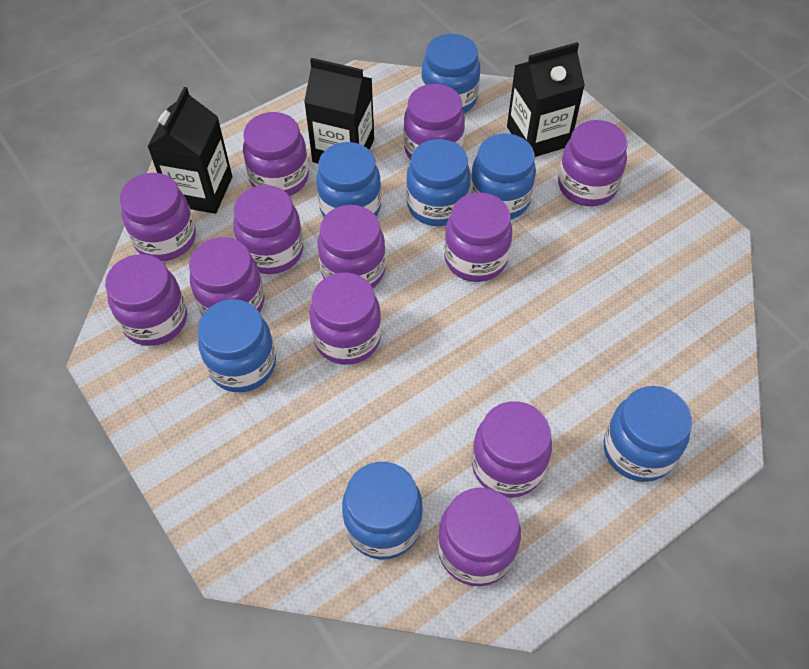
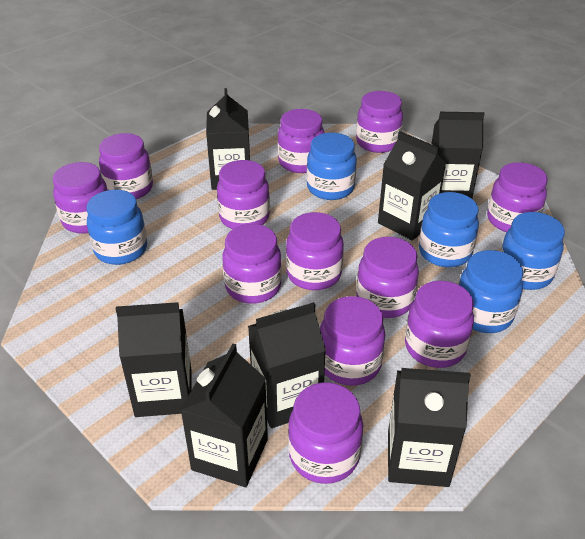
black carton: [147,87,232,214] [304,58,374,163] [507,42,585,157] = 3 -> [116,302,192,417] [180,344,268,487] [206,88,250,190] [248,302,326,428] [378,131,446,240] [388,368,471,487] [431,112,485,198] = 7
blue jar: [198,299,276,392] [316,142,381,217] [342,462,423,560] [406,139,471,226] [421,34,480,113] [470,134,536,219] [604,386,692,482] = 7 -> [87,190,147,265] [307,133,357,200] [419,192,479,267] [458,250,523,333] [500,212,565,290] = 5

